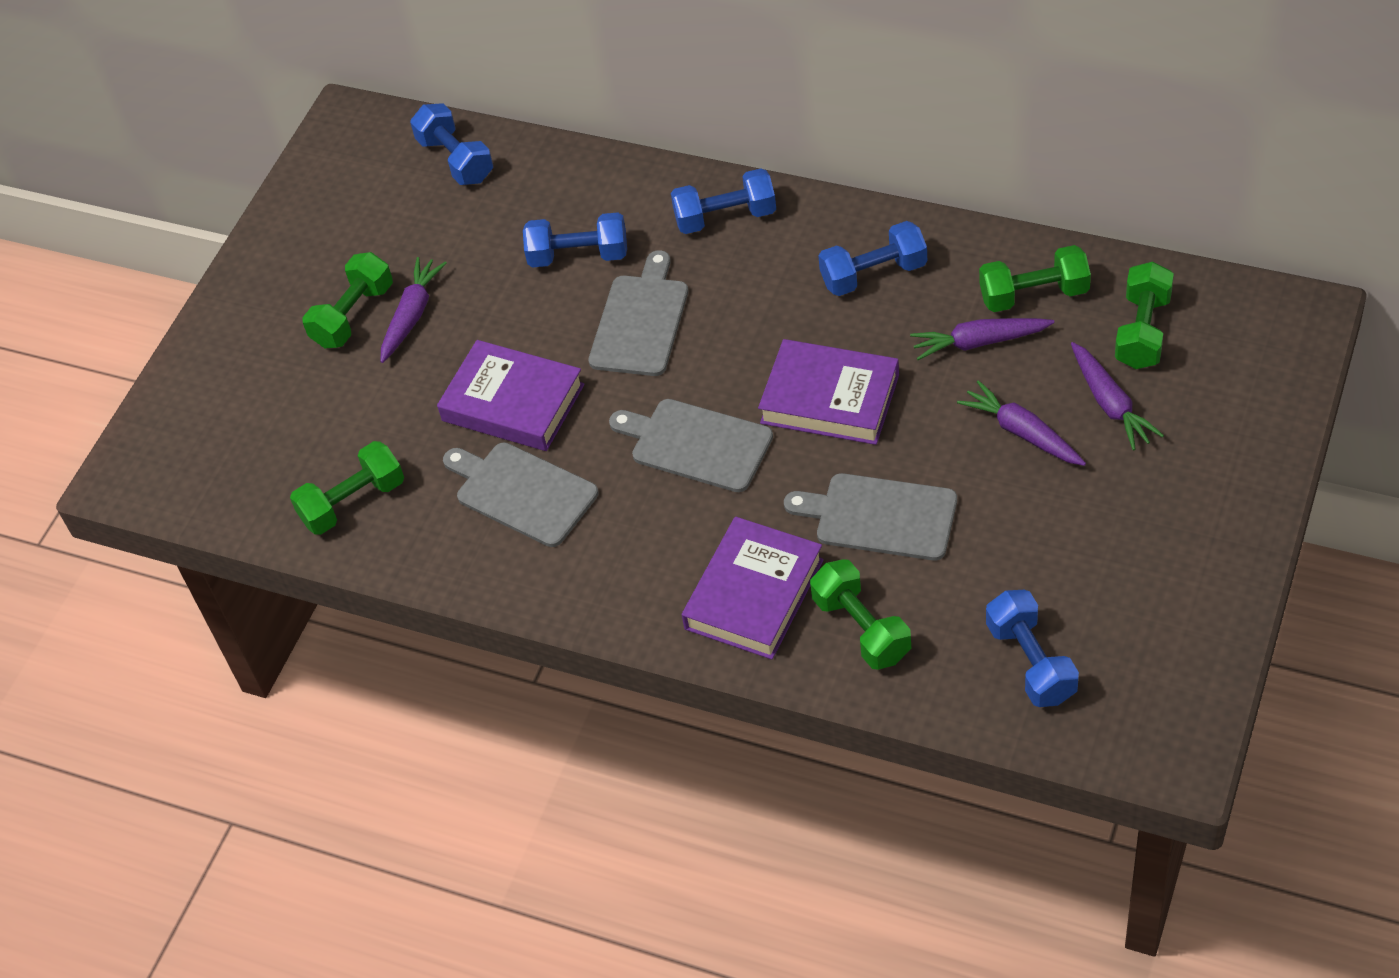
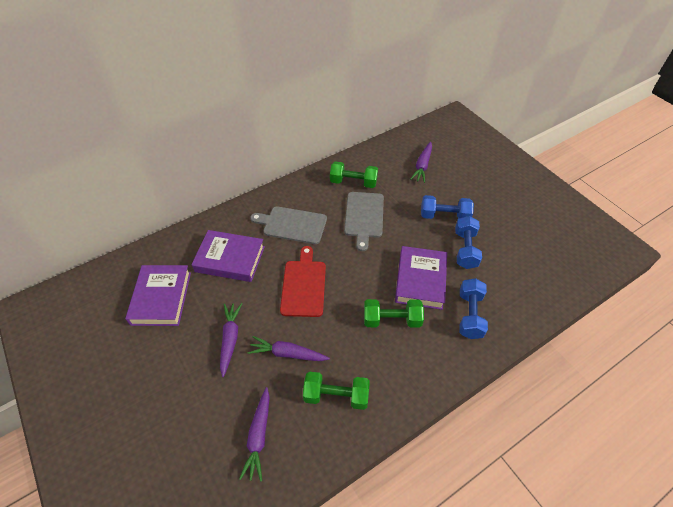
blue dumbbell: [410,103,493,185] [523,212,627,268] [671,168,776,234] [818,221,927,296] [986,590,1079,707] = 5 -> [421,195,474,219] [455,216,482,269] [460,278,488,339] = 3
green dumbbell: [290,441,404,535] [302,252,393,348] [810,559,911,670] [979,245,1091,312] [1115,262,1174,369] = 5 -> [303,372,370,410] [330,161,378,188] [364,299,424,328] = 3
grey cutting board: [443,442,598,547] [588,250,688,376] [609,399,773,492] [784,473,957,560] = 4 -> [250,206,327,244] [344,192,384,251] = 2
red cutting board: none = 0 -> [280,246,326,317] = 1

